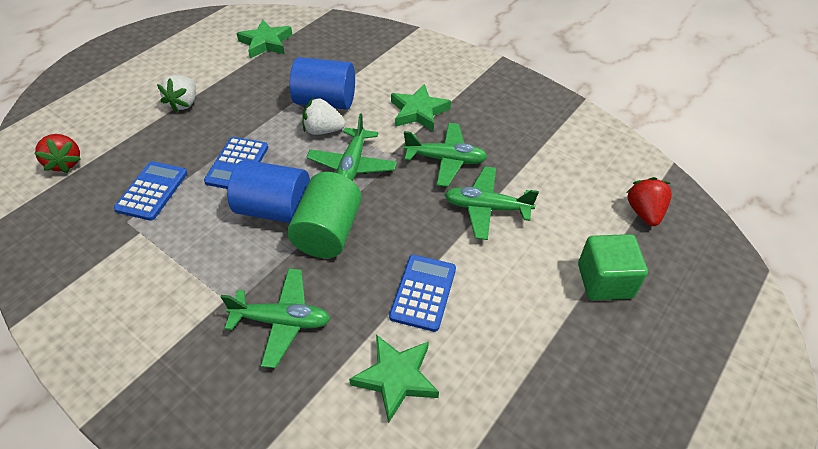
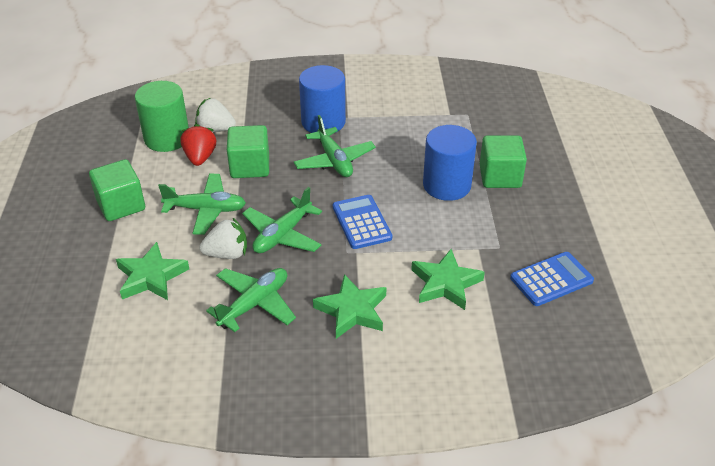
blue calculator: [114,161,188,221] [204,137,268,189] [389,255,456,332] = 3 -> [333,195,392,249] [510,252,594,306] = 2
green cube: [578,234,648,300] = 1 -> [89,159,145,221] [227,125,269,178] [480,135,527,188] = 3
red strawberry: [34,134,81,173] [626,177,672,226] = 2 -> [181,124,216,166] = 1

